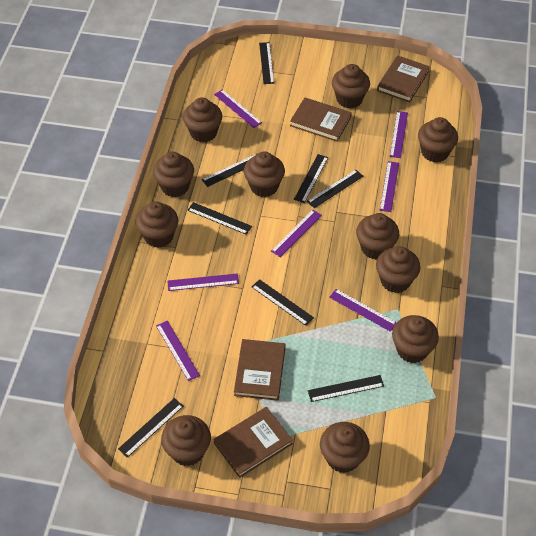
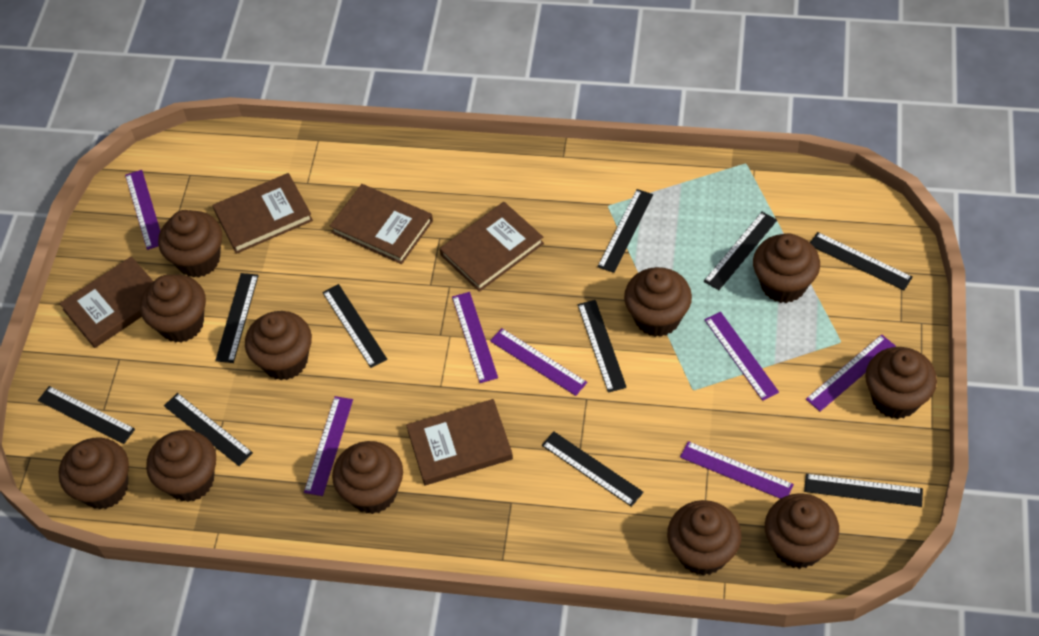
black ruler: [118,398,184,458] [187,202,252,235] [202,154,257,187] [252,279,314,326] [259,42,274,84] [294,154,328,203] [307,170,363,208] [308,375,384,402] = 8 -> [38,386,135,444] [164,393,253,466] [215,273,259,363] [322,284,387,368] [542,431,644,507] [578,300,627,393] [597,189,653,273] [704,212,777,290] [804,474,923,507] [810,232,913,290] = 10
brown book: [214,407,293,478] [234,339,286,401] [290,97,352,142] [377,55,430,102] = 4 -> [59,256,154,348] [212,173,313,254] [330,184,433,264] [406,399,513,485] [440,202,544,292] = 5

